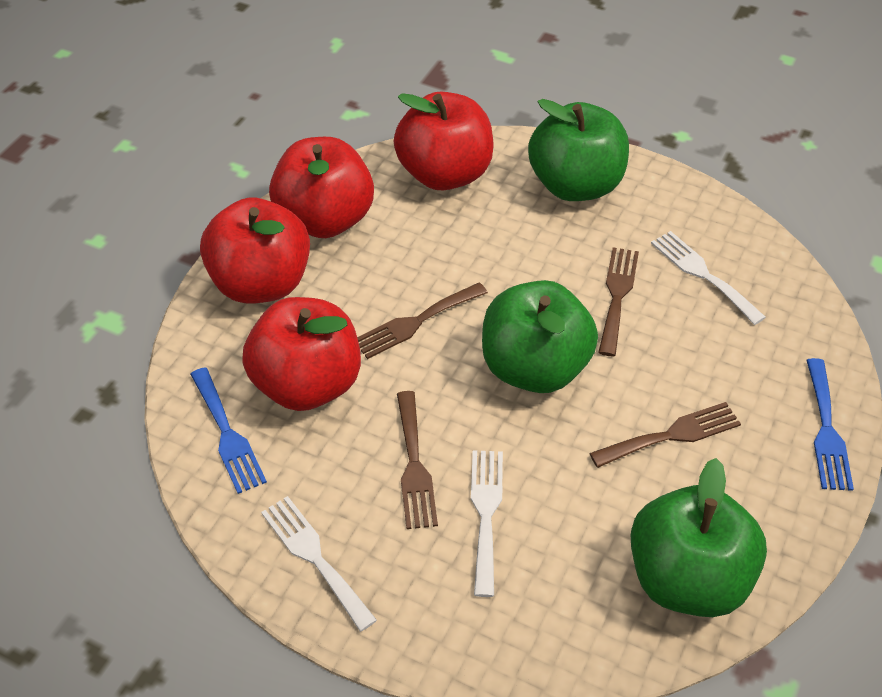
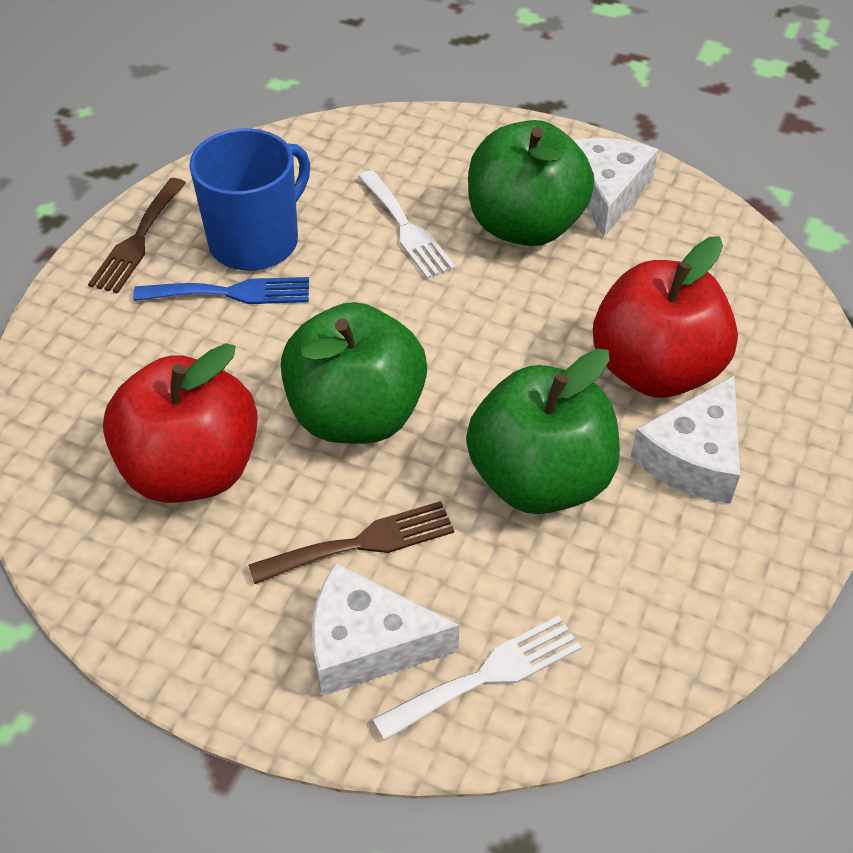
blue fork: [190,367,267,494] [807,358,854,491] = 2 -> [133,277,309,304] = 1
blue mug: none = 0 -> [189,128,310,271] = 1
brown fork: [357,282,488,359] [397,391,438,529] [589,402,741,468] [598,247,639,356] = 4 -> [88,178,186,293] [248,501,454,584] = 2
red apple: [200,198,310,304] [242,297,361,411] [269,137,374,238] [394,92,494,190] = 4 -> [103,343,258,503] [593,236,738,398] = 2
white cheese: none = 0 -> [312,562,460,696] [573,138,659,238] [630,376,740,504] = 3
white fork: [261,496,377,632] [471,450,503,597] [651,231,766,325] = 3 -> [358,170,455,279] [372,616,581,741] = 2

